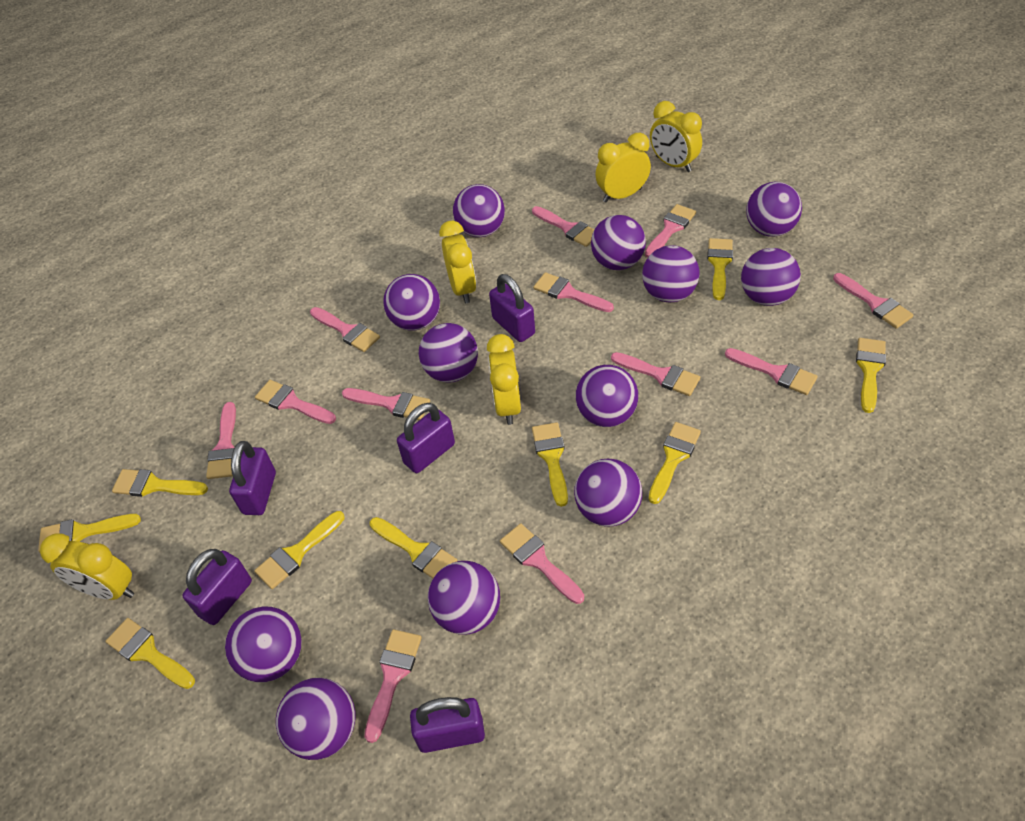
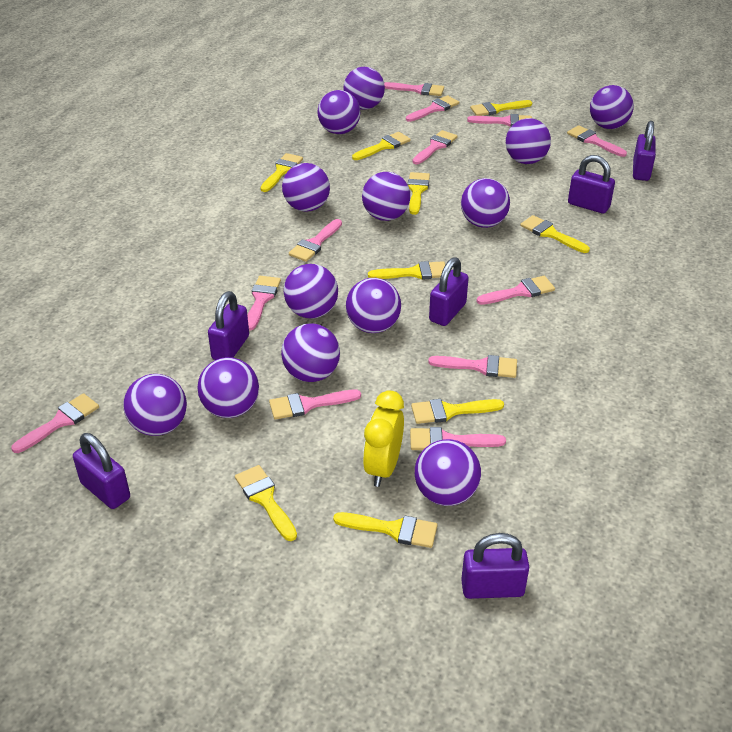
purple ball: [225,607,302,682] [276,678,356,760] [383,274,440,331] [419,323,478,383] [428,561,500,635] [453,184,505,237] [574,459,642,527] [576,365,638,427] [591,215,646,270] [642,245,700,302] [741,248,801,306] [746,182,802,237] = 12 -> [123,374,187,436] [198,357,259,418] [281,324,340,382] [282,163,330,212] [284,264,338,318] [318,90,360,134] [343,67,385,110] [346,278,401,333] [362,172,410,221] [415,439,481,506] [461,178,510,228] [506,118,551,164] [590,85,634,129] = 13
purple padlock: [182,549,252,625] [229,441,276,515] [397,403,455,473] [410,697,485,753] [489,274,535,342] = 5 -> [73,433,130,509] [208,291,249,360] [429,257,469,326] [461,533,529,599] [568,155,615,214] [633,121,656,181] = 6
yellow clock: [40,533,134,600] [439,221,476,303] [487,334,521,425] [595,133,651,202] [650,101,702,172] = 5 -> [363,390,404,487] = 1

